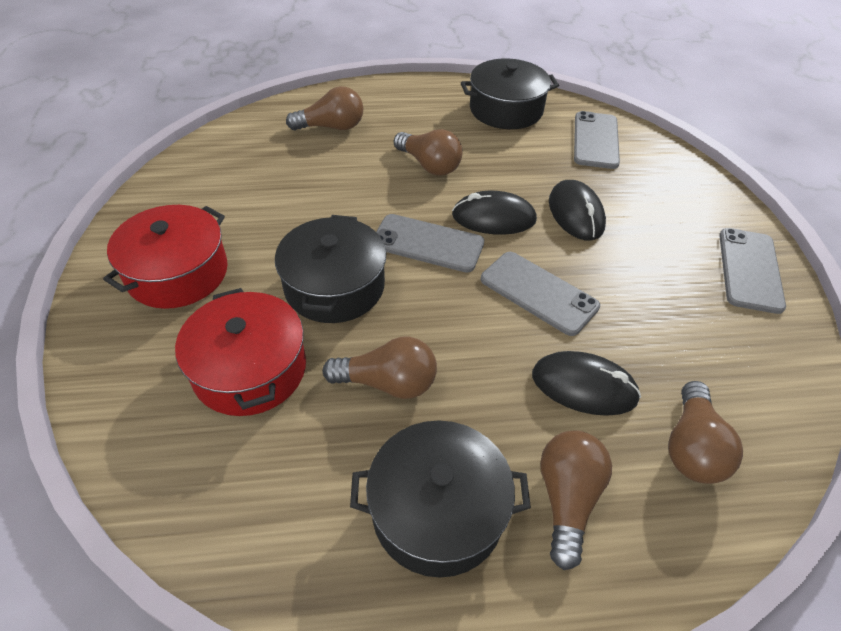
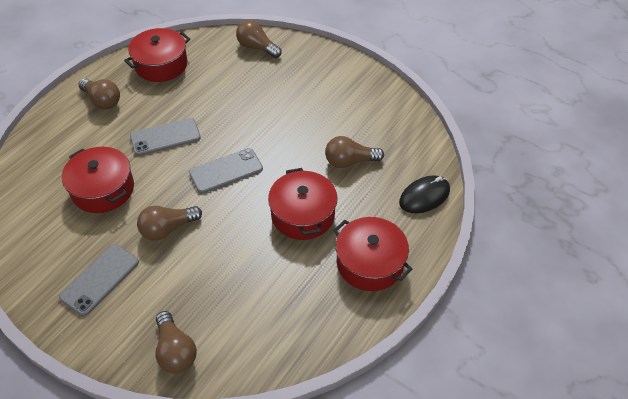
black mouse: [452,191,537,235] [532,351,641,416] [549,180,606,240] = 3 -> [399,175,450,213] = 1
black pot: [275,215,386,323] [350,420,531,578] [461,58,559,129] = 3 -> none = 0
grey phone: [376,214,484,273] [481,252,600,336] [574,111,620,169] [719,228,786,314] = 4 -> [59,244,139,316] [130,118,201,156] [189,148,263,194] = 3
red pot: [103,205,228,309] [175,288,306,416] = 2 -> [62,147,134,213] [124,28,190,82] [268,168,337,240] [333,217,412,291] = 4

